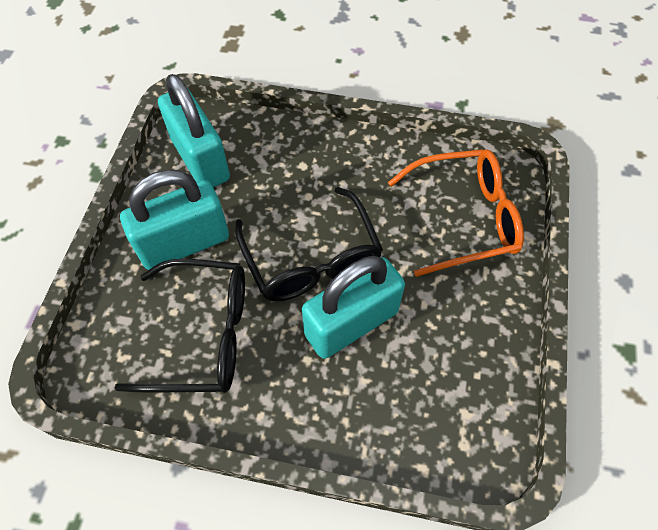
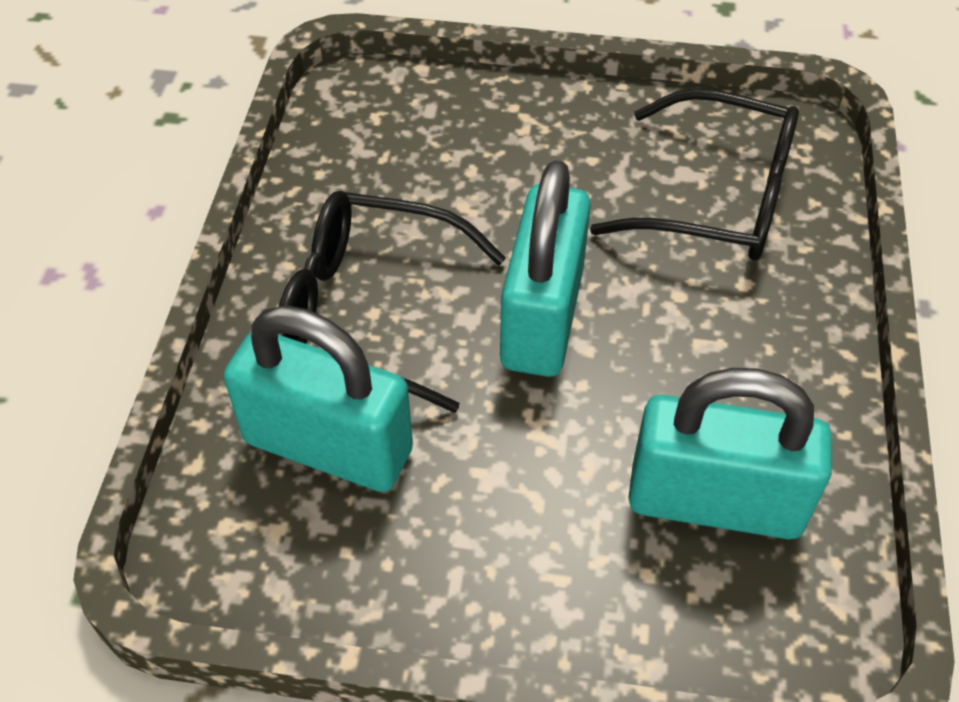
orange glasses: [388,149,524,277] = 1 -> none = 0

